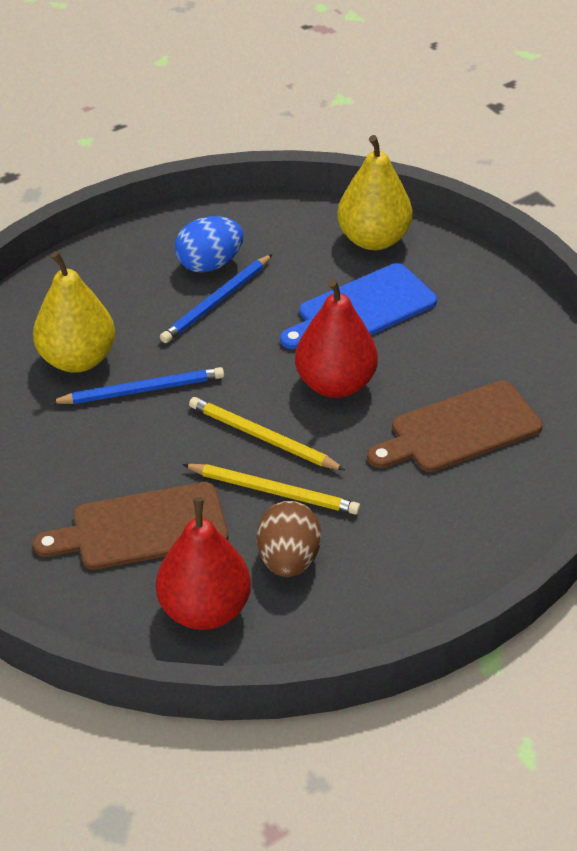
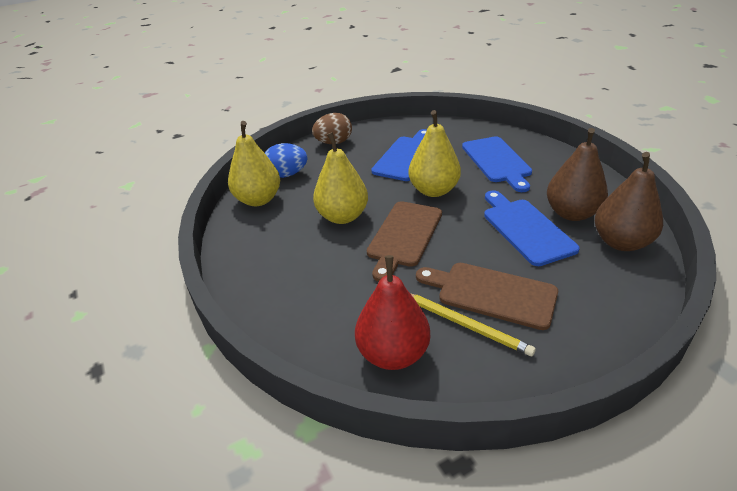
blue cutting board: [280,263,437,349] = 1 -> [371,129,427,181] [462,136,532,192] [484,190,580,266] = 3
blue pencil: [50,367,224,404] [160,254,273,343] = 2 -> none = 0
brown pear: none = 0 -> [547,128,608,221] [595,152,663,251] = 2
red pear: [156,497,251,630] [295,279,378,398] = 2 -> [355,255,430,370] = 1
yellow pear: [33,251,115,373] [337,135,413,250] = 2 -> [228,121,280,206] [313,132,368,224] [408,110,461,197] = 3
yellow pencil: [182,464,360,515] [189,397,345,470] = 2 -> [410,293,536,356] = 1

